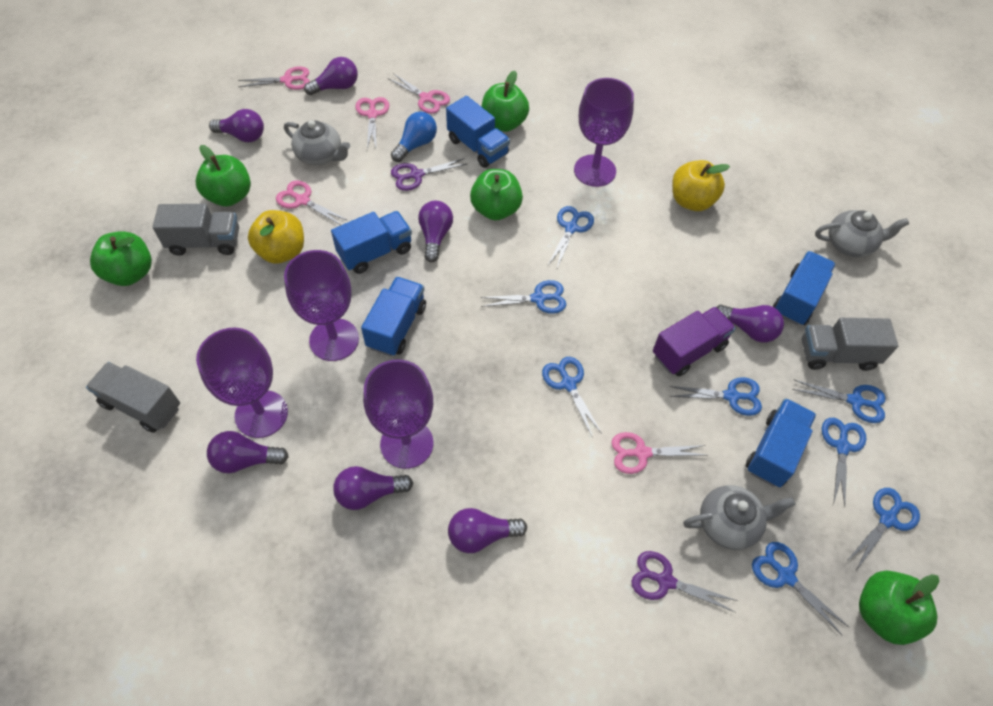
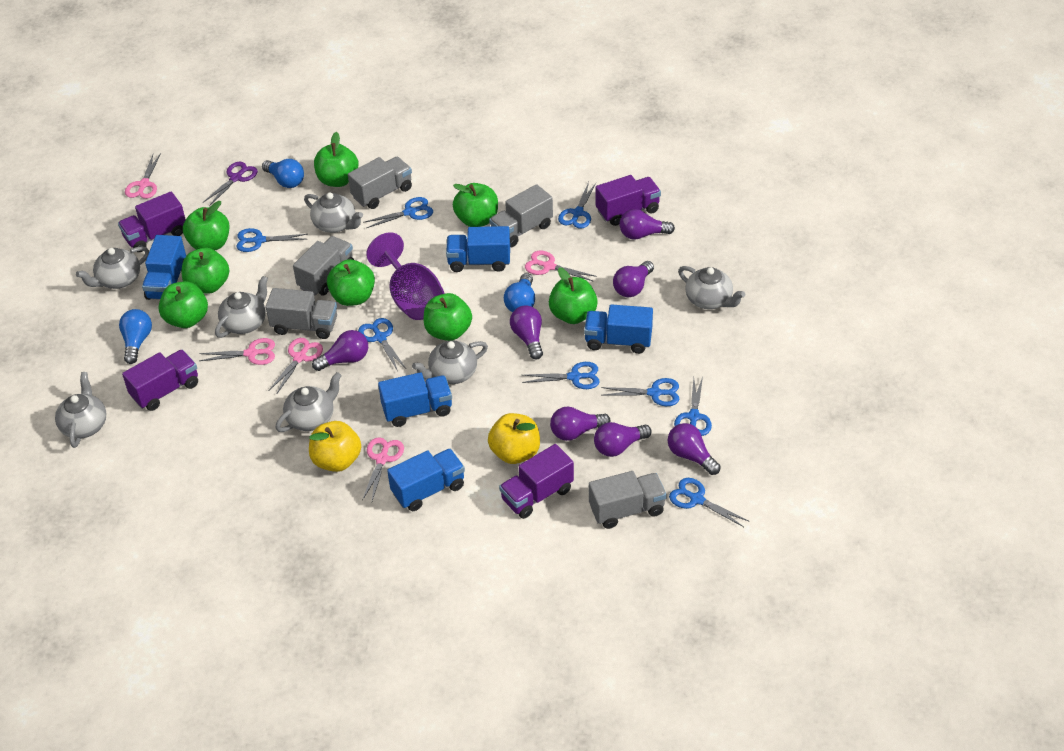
blue light bulb: [391,112,437,162] = 1 -> [119,309,152,364] [262,159,304,188] [504,273,535,312] = 3
green apple: [90,231,152,286] [196,145,251,207] [470,169,523,220] [481,71,529,132] [859,570,939,645] = 5 -> [159,281,208,328] [182,248,229,294] [183,201,229,250] [314,132,359,187] [327,259,375,306] [423,293,472,341] [453,183,498,227] [549,267,598,324] = 8
grey teapot: [284,120,350,165] [683,485,796,550] [815,210,909,257] = 3 -> [55,372,106,448] [76,246,149,289] [215,276,268,338] [275,372,342,432] [304,192,363,233] [412,340,488,384] [678,266,745,309] = 7
grey truck: [86,362,180,433] [153,204,239,256] [802,318,898,371] = 3 -> [266,288,337,339] [293,236,354,296] [348,157,412,209] [489,184,553,247] [589,471,667,529] = 5
purple goblet: [196,328,288,438] [284,250,359,361] [363,359,433,469] [574,78,634,187] = 4 -> [366,232,445,320] = 1
purple scissors: [391,158,467,191] [631,551,738,613] = 2 -> [203,162,258,206] = 1
purple truck: [653,307,736,377] = 1 -> [118,192,186,252] [122,350,198,411] [499,444,574,519] [596,175,661,226] = 4

